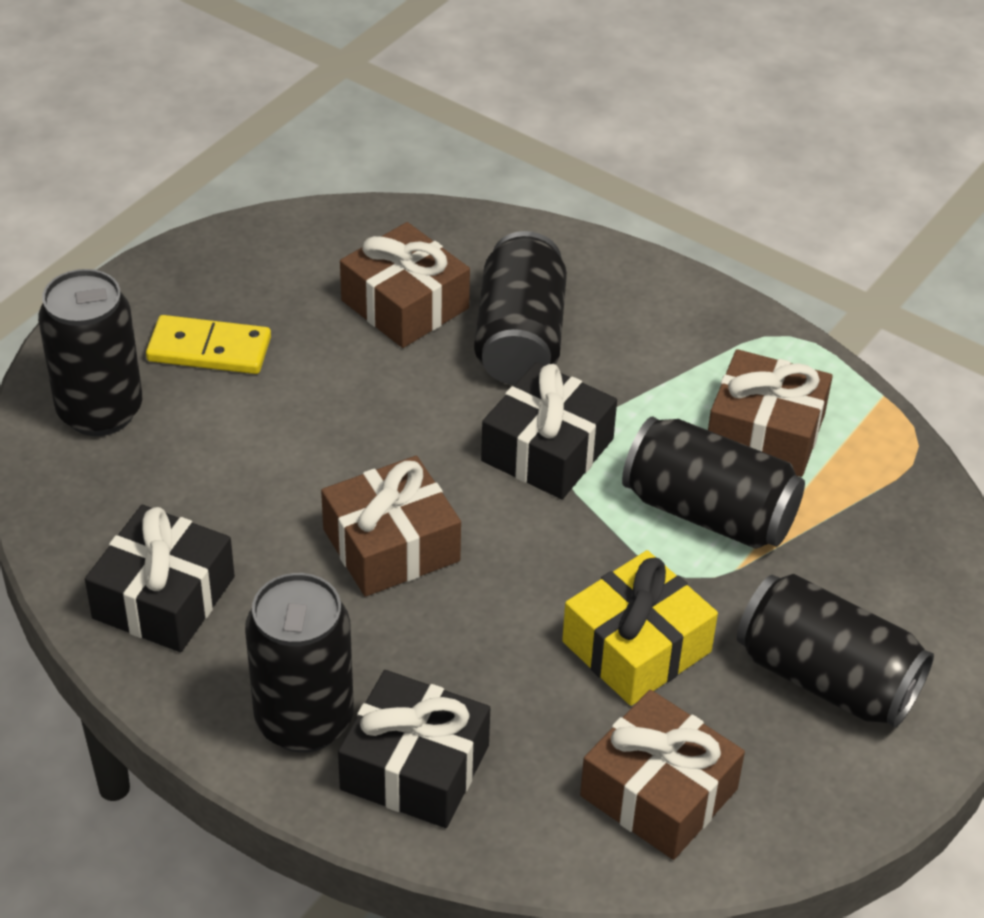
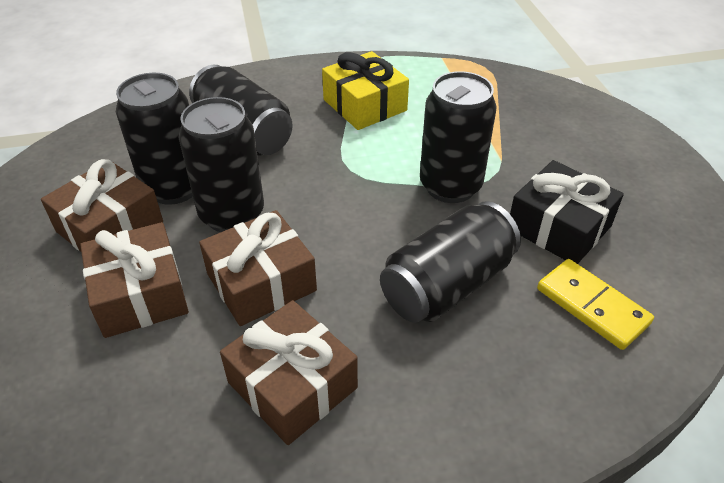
black gift: [85,505,235,652] [338,670,490,828] [481,362,617,499] = 3 -> [510,160,624,264] = 1

